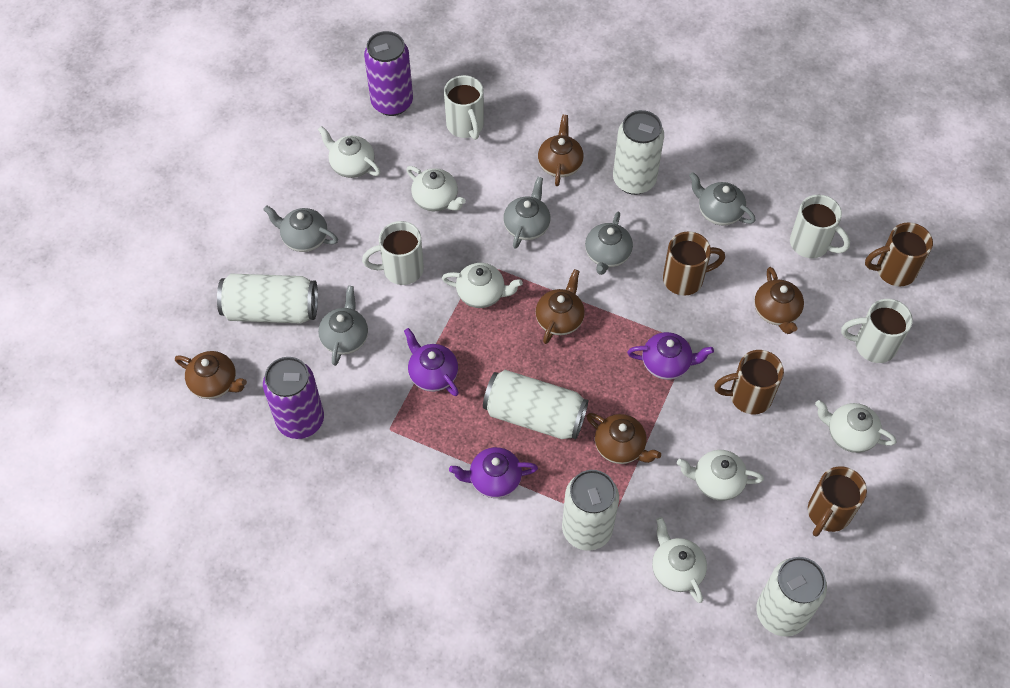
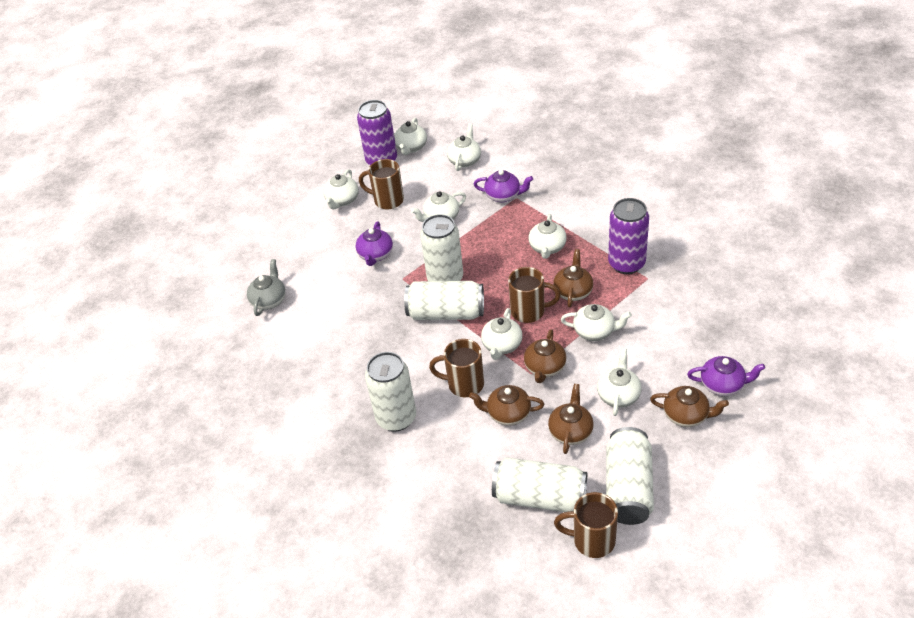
grey teapot: [263,205,338,252] [318,286,368,366] [504,177,550,249] [585,212,633,275] [689,172,756,225] = 5 -> [247,259,286,316] = 1
white mug: [362,221,424,285] [444,75,484,140] [790,195,850,258] [841,299,913,363] = 4 -> none = 0
white teapot: [318,126,381,178] [406,166,466,211] [442,263,523,308] [652,517,707,603] [677,450,764,501] [815,400,896,453] = 6 -> [323,169,359,209] [394,118,427,155] [411,191,466,222] [447,124,481,171] [481,308,523,360] [529,214,567,259] [561,304,632,341] [597,348,641,416] = 8

